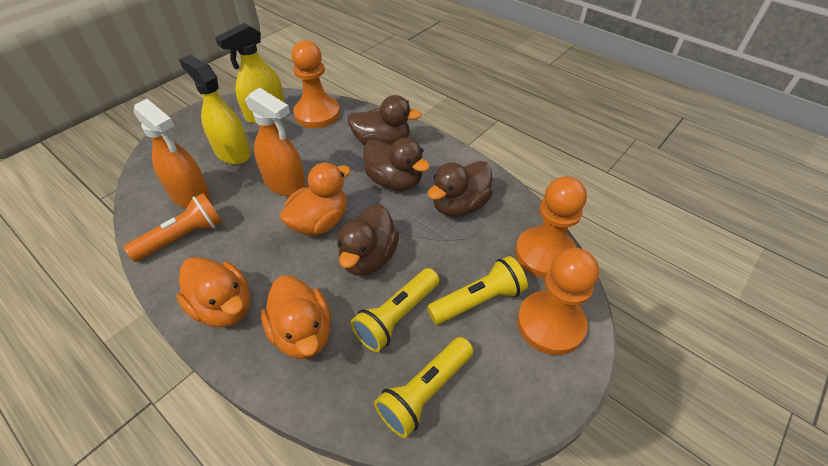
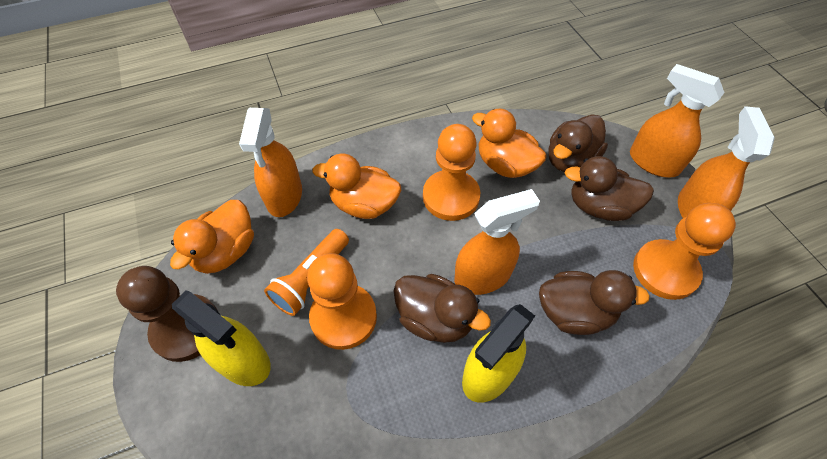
brown pawn: none = 0 -> [116,266,218,362] = 1
orange spray bottle: [134,99,210,208] [245,88,306,196] = 2 -> [239,108,302,217] [454,189,540,295] [630,64,725,178] [678,106,775,218] = 4
yellow flashlight: [351,268,439,352] [374,337,474,438] [427,256,528,325] = 3 -> none = 0

